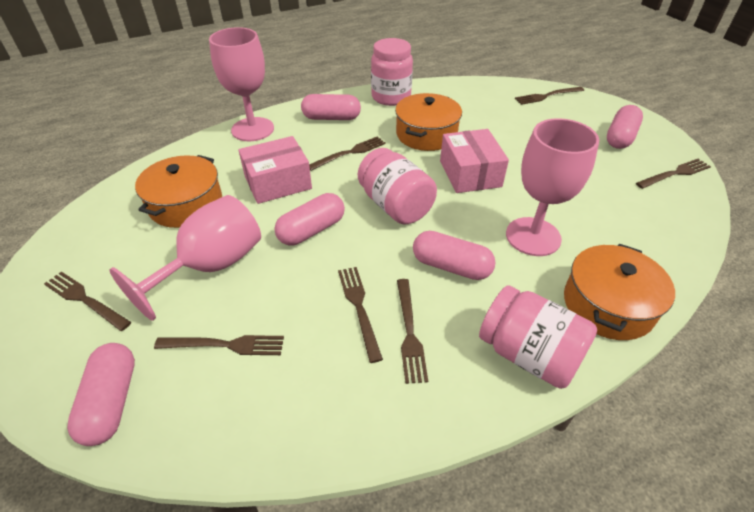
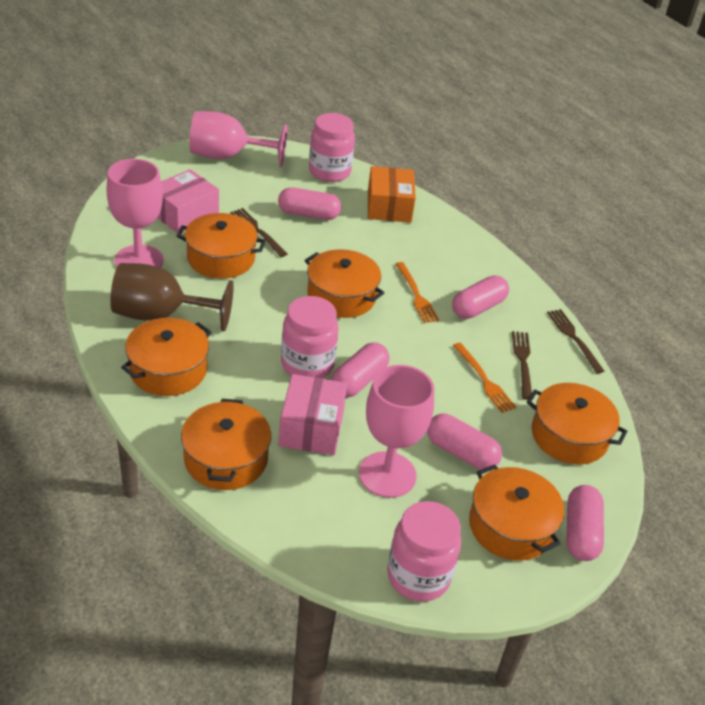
brown fork: [44,272,131,331] [154,335,284,355] [309,136,386,171] [338,267,383,363] [397,279,428,384] [515,87,584,105] [636,159,711,189] = 7 -> [230,208,288,257] [512,331,532,400] [547,309,604,373] = 3
brown goblet: none = 0 -> [110,263,234,331] = 1
orange box: none = 0 -> [368,166,416,223] = 1
orange fork: none = 0 -> [395,262,439,323] [453,343,517,413] = 2
orange pot: [135,155,222,228] [395,93,462,151] [564,244,675,340] = 3 -> [121,318,212,396] [177,213,266,279] [181,399,271,490] [305,249,384,318] [469,464,564,561] [526,383,628,465] = 6

